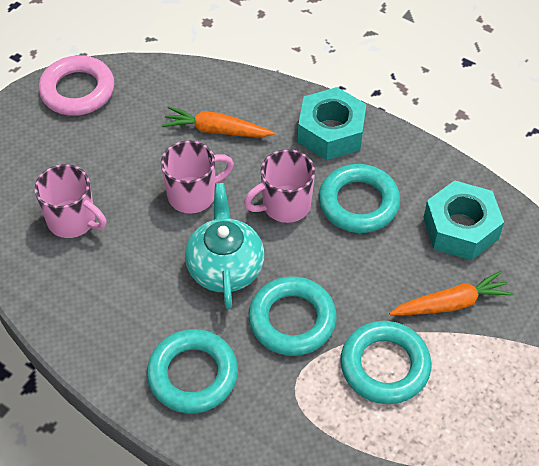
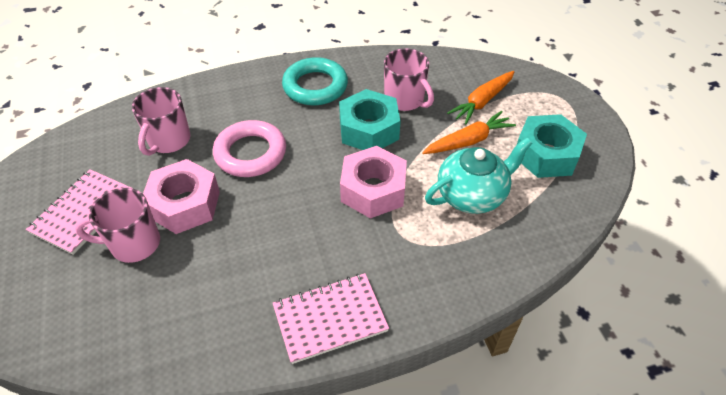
pink notebook: none = 0 -> [26,169,131,255] [273,273,389,364] = 2
pink nut: none = 0 -> [143,159,220,234] [340,146,407,219] = 2
turquoise ring: [147,329,238,414] [248,276,337,356] [319,164,400,233] [340,321,431,404] = 4 -> [282,57,348,105] = 1

